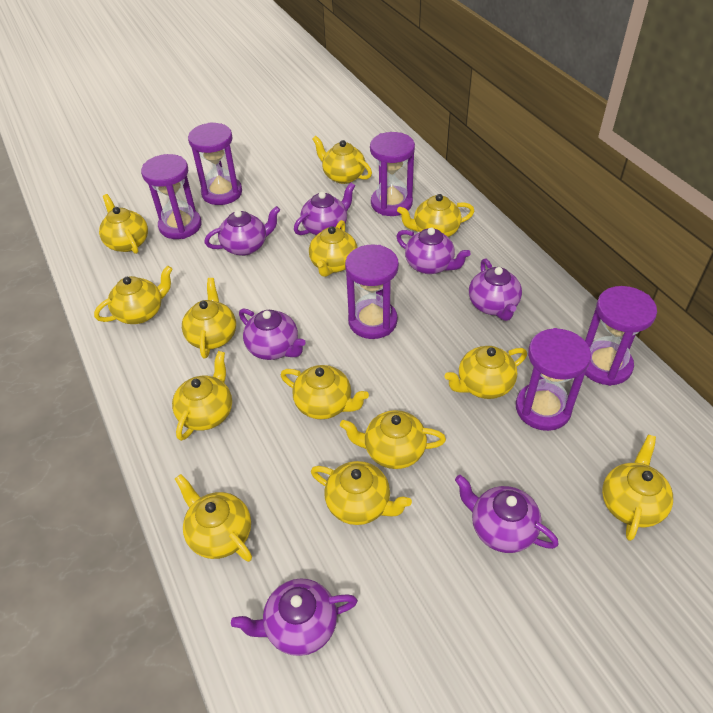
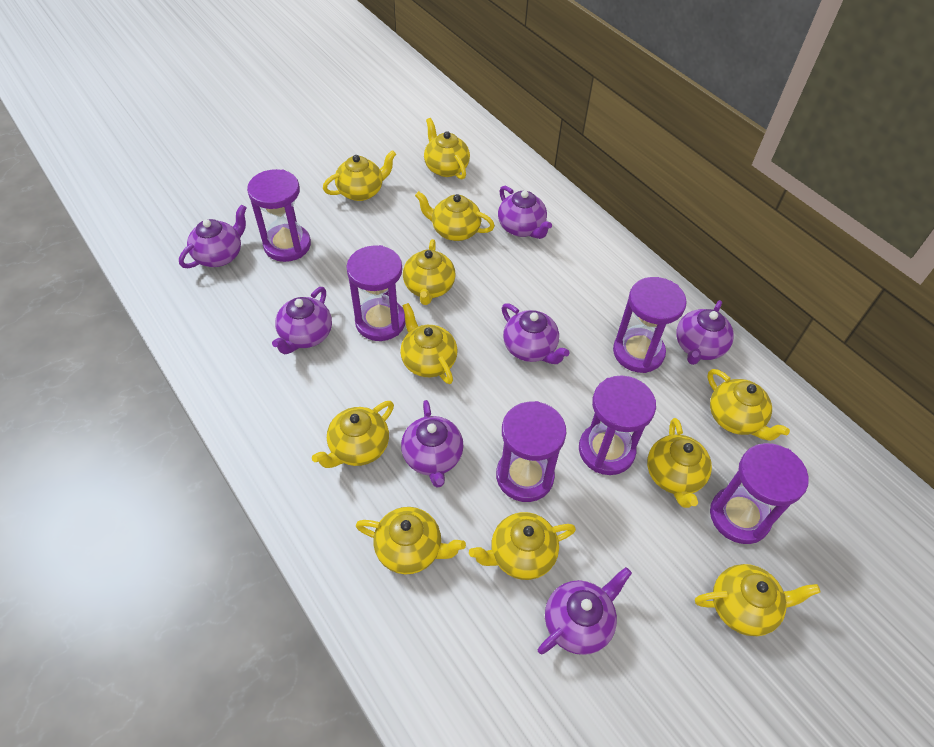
yellow teapot: [94,266,173,324] [99,194,148,254] [172,351,232,441] [175,474,252,562] [182,278,236,358] [281,365,369,419] [309,220,358,277] [311,461,412,525] [312,136,372,184] [340,410,446,469] [397,194,474,237] [444,346,527,399] [602,434,673,541] = 13 -> [312,401,394,468] [323,150,396,201] [356,507,466,574] [400,303,457,384] [403,239,455,305] [415,191,495,241] [424,118,470,180] [469,512,576,580] [647,418,712,508] [695,564,820,636] [707,369,790,441] = 11

